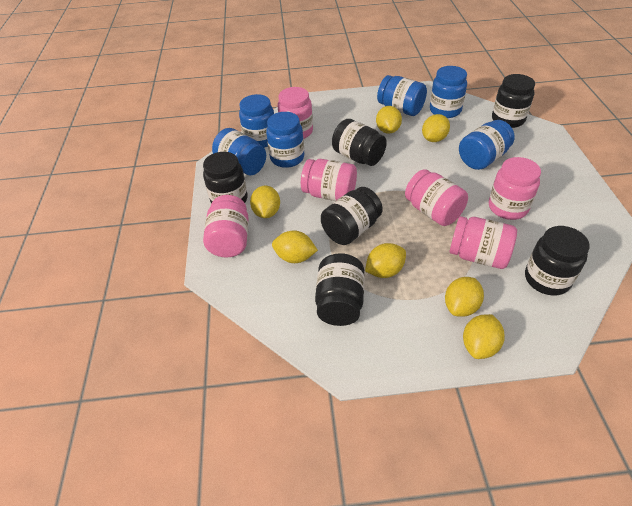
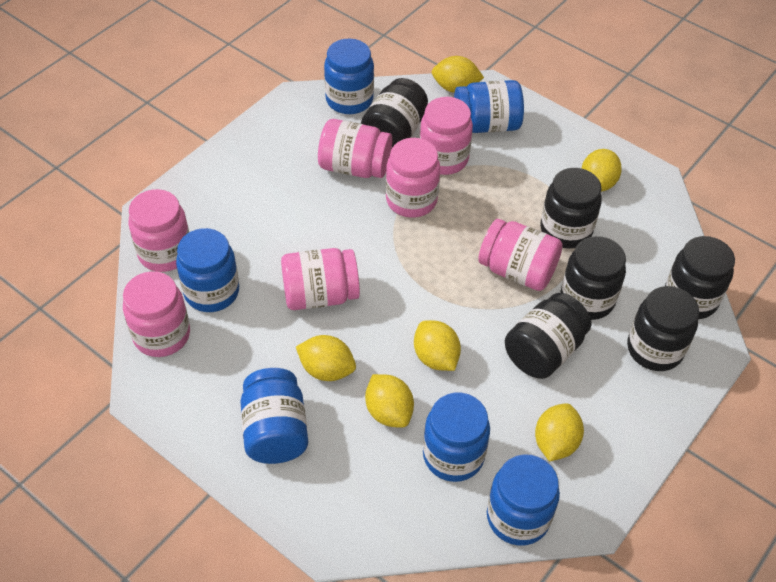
pink jar: [203,195,249,257] [278,87,313,139] [301,159,357,201] [405,169,468,226] [450,216,517,269] [489,157,541,220] = 6 -> [123,271,190,357] [128,189,189,272] [281,248,360,310] [318,119,392,178] [386,138,440,218] [420,97,473,175] [478,219,563,291] = 7
yellow lemon: [250,186,280,218] [272,230,318,263] [365,243,406,278] [376,106,402,134] [422,114,450,142] [445,277,484,317] [463,314,505,359] = 7 -> [296,335,356,381] [365,374,414,428] [414,320,461,371] [431,56,484,93] [535,403,584,461] [581,149,622,192] = 6

